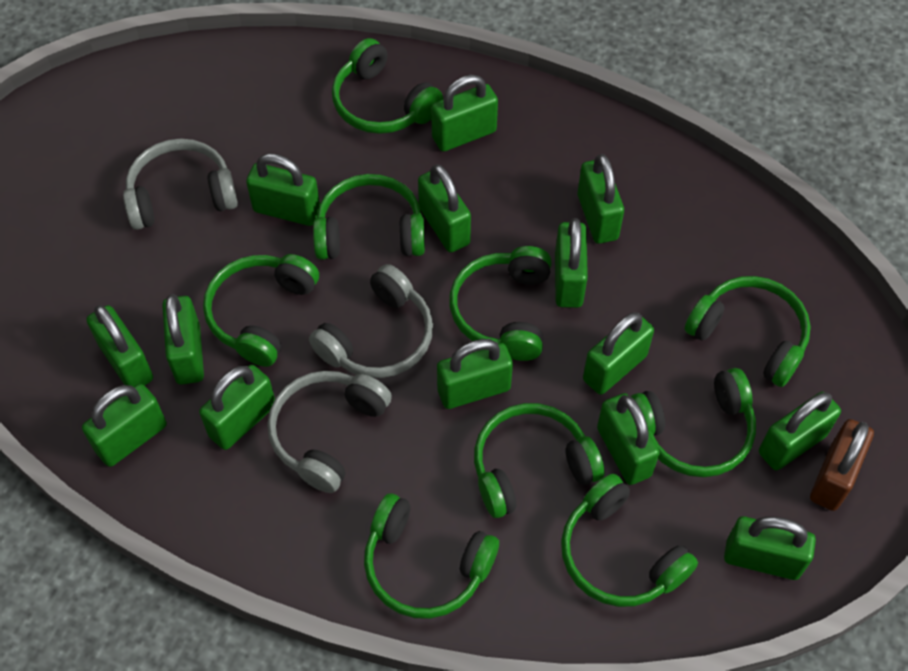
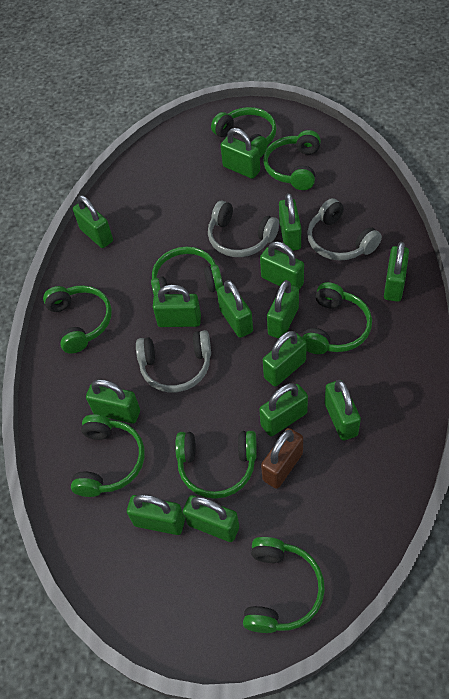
green headphones: [203,254,319,367] [313,174,425,260] [332,38,443,134] [364,494,499,619] [450,246,552,361] [474,403,604,518] [561,474,698,607] [631,368,756,477] [685,276,811,387] = 9 -> [43,285,112,354] [71,415,145,497] [151,246,223,296] [175,431,257,499] [211,107,277,158] [243,537,325,633] [264,130,321,190] [302,282,372,354] = 8

